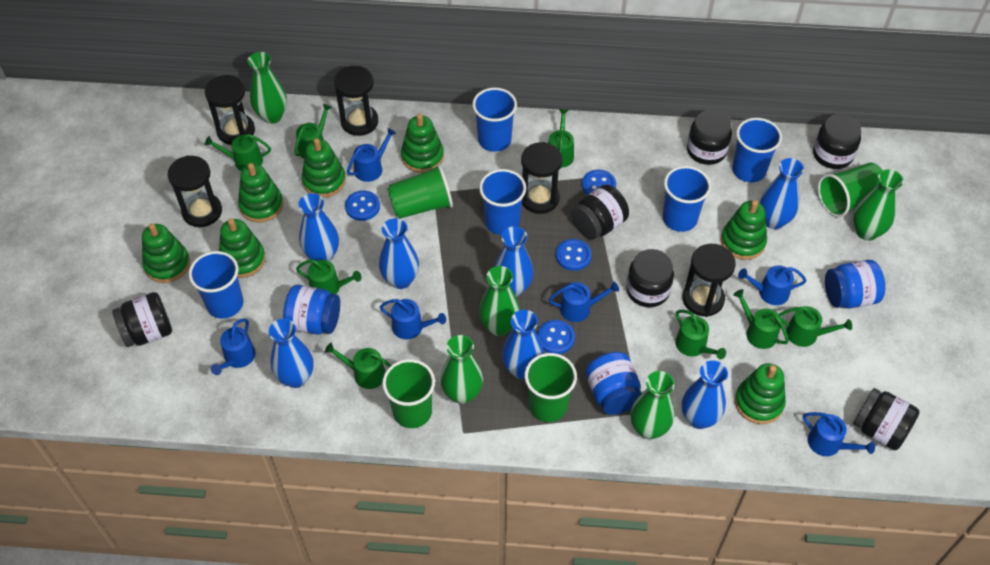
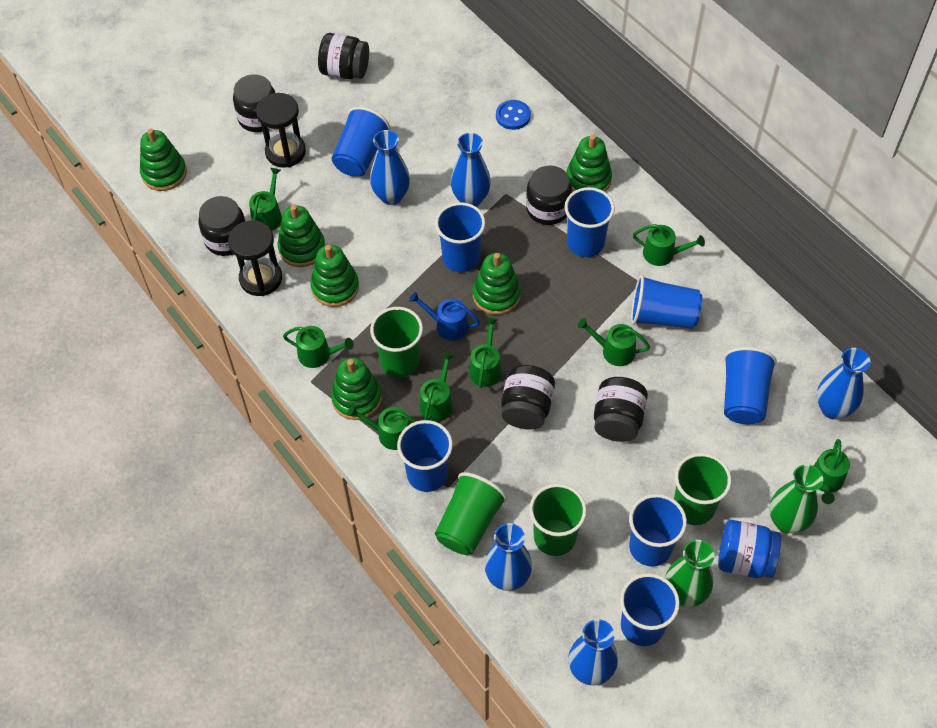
black hourglass: [168,155,222,227] [205,75,255,145] [334,66,378,136] [521,142,562,214] [683,244,736,317] = 5 -> [228,220,282,296] [256,93,306,168] = 2
blue button: [345,190,380,221] [538,320,575,354] [556,239,592,271] [582,170,616,195] = 4 -> [496,100,531,130] = 1
blue cup: [189,251,243,319] [472,88,517,152] [479,169,526,235] [663,166,711,232] [732,118,782,182] = 5 -> [332,107,391,177] [397,420,453,492] [435,202,485,272] [565,187,615,257] [620,573,680,646] [629,494,687,567] [631,275,702,329] [724,347,777,425] = 8
blue jar: [283,285,340,335] [585,352,641,415] [825,260,885,309] = 3 -> [718,520,781,578] = 1
blue vase: [268,319,313,388] [298,193,339,261] [379,218,419,289] [494,226,534,297] [502,310,544,379] [682,360,728,429] [760,158,804,229] = 7 -> [370,130,410,205] [451,133,491,207] [485,523,532,591] [568,619,618,685] [817,348,870,420] = 5
blue watering can: [211,318,256,375] [347,128,396,182] [380,299,446,339] [549,281,619,322] [738,265,807,305] [803,412,875,456] = 6 -> [409,292,480,341] = 1
green stacking toy: [142,223,190,283] [219,218,266,278] [238,163,283,223] [302,138,346,198] [401,113,444,173] [721,200,767,260] [735,363,786,424] = 7 -> [140,128,187,191] [278,205,325,267] [311,245,359,307] [331,357,382,420] [473,253,521,315] [566,134,612,192] = 6
green vase: [248,52,287,124] [440,335,483,404] [479,266,520,336] [631,371,674,439] [853,169,904,241] = 5 -> [665,540,715,607] [770,464,823,533] = 2

